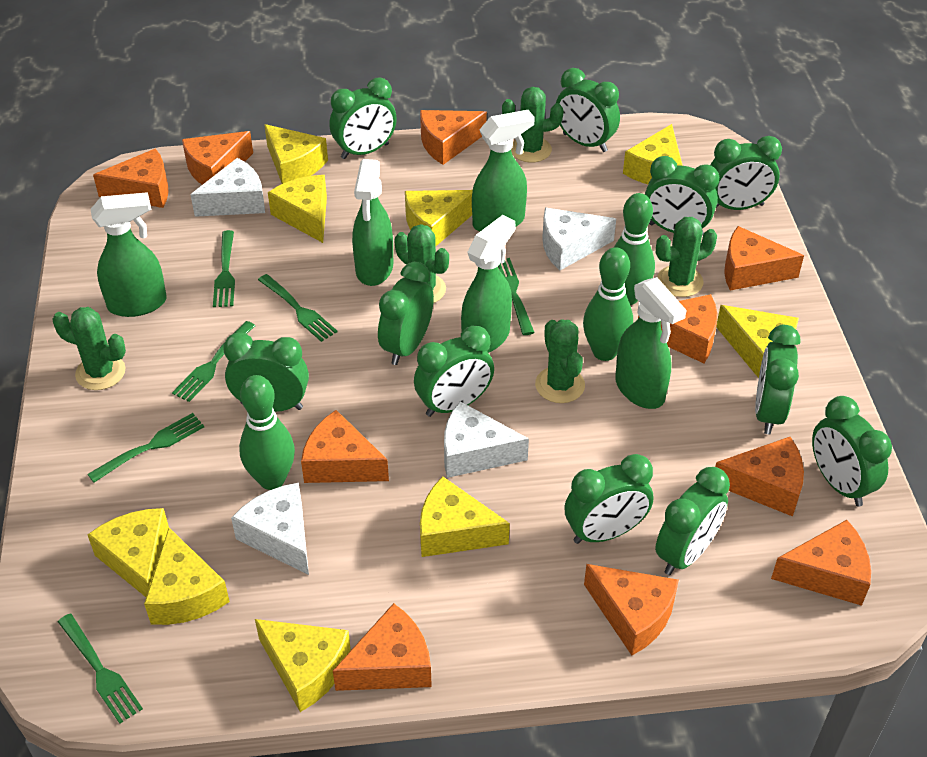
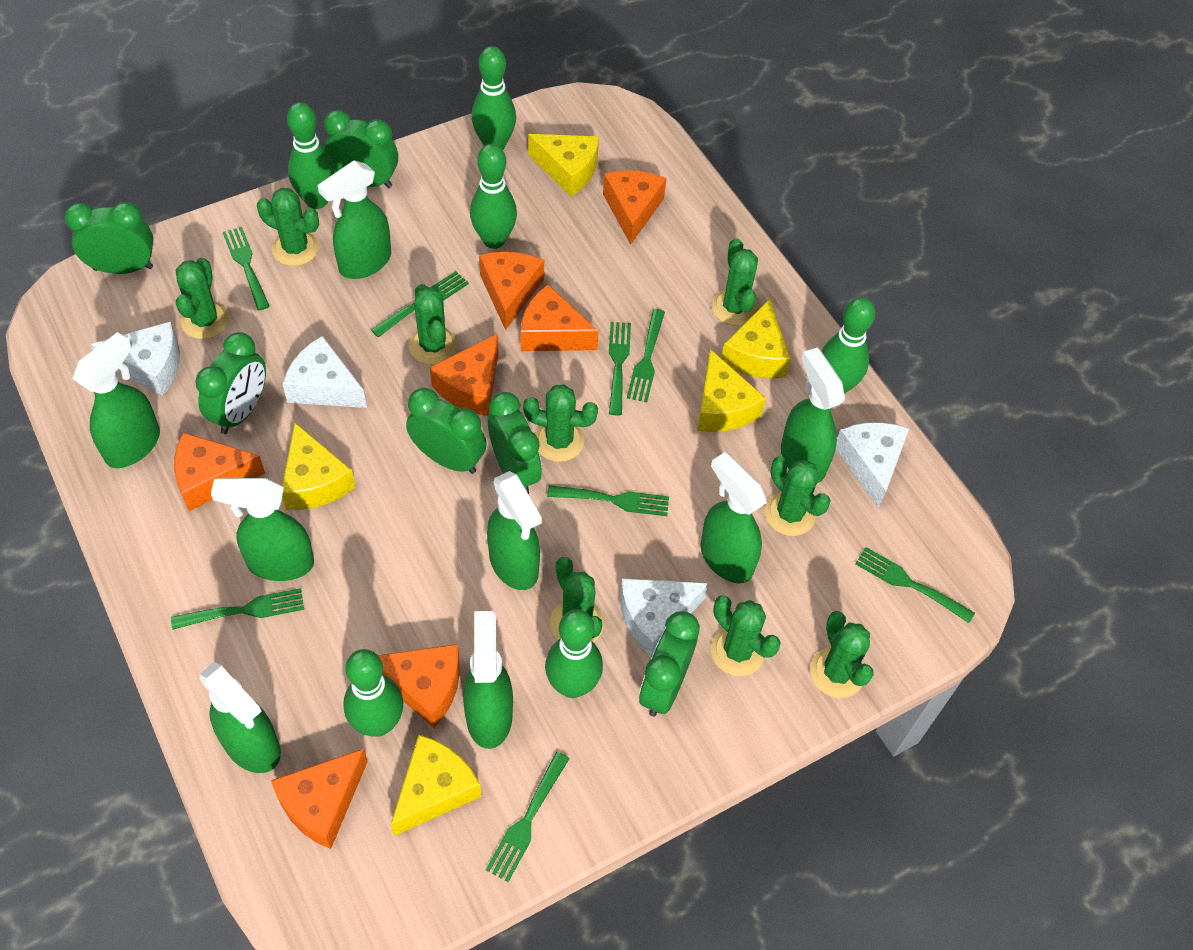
green bowling pin: [239,375,295,490] [583,247,633,361] [614,193,655,305] = 3 -> [287,102,335,209] [343,649,403,737] [470,144,517,249] [471,46,516,150] [545,609,603,698] [821,297,875,394] = 6
green cactus: [52,307,126,390] [394,224,449,303] [502,87,564,162] [535,319,585,403] [656,217,717,297] = 5 -> [176,258,230,339] [257,188,319,266] [409,284,457,365] [523,384,598,462] [550,557,604,642] [711,596,780,676] [712,238,758,326] [765,456,831,536] [810,611,874,698] = 9
green clock: [223,332,309,412] [330,78,397,159] [378,262,434,365] [414,326,494,417] [556,68,620,152] [564,454,653,544] [645,156,719,235] [655,467,730,575] [710,136,782,210] [755,325,800,434] [812,396,892,507] = 11 -> [65,202,153,274] [195,332,266,434] [324,110,398,188] [406,388,487,474] [488,392,542,494] [639,611,700,717] = 6
green fork: [58,614,143,724] [87,413,204,483] [172,321,255,402] [213,230,235,307] [258,274,338,342] [498,258,535,335] = 6 -> [171,588,304,630] [223,227,270,310] [371,271,469,337] [486,752,570,882] [547,485,669,516] [609,322,631,416] [627,309,665,402] [855,547,975,623] = 8
green spray bottle: [91,192,167,317] [352,159,393,286] [461,215,516,353] [472,110,535,231] [615,277,687,409] = 5 -> [72,332,160,468] [199,662,281,773] [211,478,314,581] [317,160,391,279] [463,611,513,749] [487,471,542,590] [700,452,767,584] [781,347,845,483] = 8
orange cheese: [93,148,169,208] [182,131,253,185] [301,410,389,483] [333,603,432,691] [420,110,487,165] [584,564,679,656] [638,294,717,363] [715,437,804,517] [724,226,804,290] [771,520,871,606] = 10 -> [174,432,265,511] [271,749,368,849] [378,644,460,728] [430,334,499,416] [479,252,544,330] [521,285,599,351] [603,170,666,245] = 7
yellow cheese: [87,508,169,597] [144,528,230,625] [255,619,351,712] [264,124,328,184] [268,175,327,243] [405,190,473,246] [420,476,510,557] [623,124,683,184] [716,305,799,378] = 9 -> [282,423,355,510] [391,735,481,836] [528,134,599,196] [697,349,766,432] [721,298,790,378] = 5

